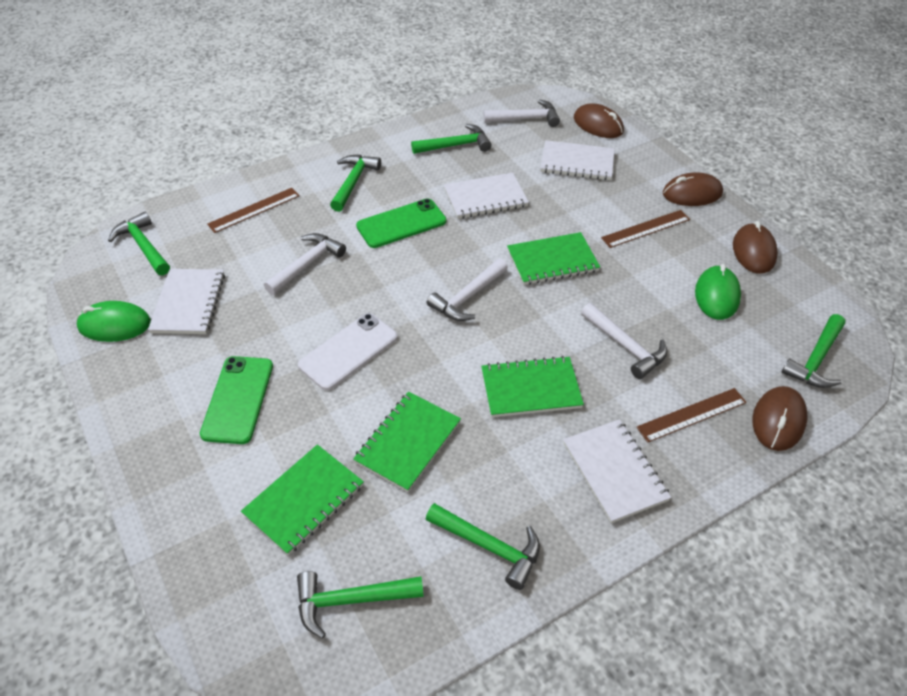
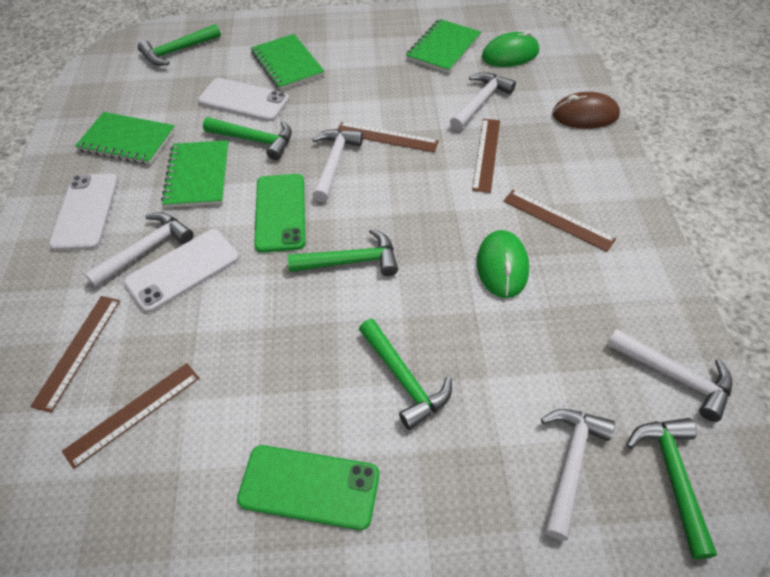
brown mouse: [574,103,624,138] [663,172,723,206] [733,221,778,274] [752,386,808,451] = 4 -> [552,92,620,129] = 1
brown ruler: [207,188,300,233] [601,210,690,248] [637,388,747,443] = 3 -> [30,296,120,413] [62,363,199,469] [338,122,439,152] [472,119,500,193] [503,190,616,252] = 5
green hammer: [108,211,170,275] [297,571,424,638] [330,155,381,212] [411,124,491,154] [426,503,540,590] [781,314,845,388] = 6 -> [138,24,221,66] [203,117,292,160] [288,229,398,276] [359,319,452,430] [627,418,717,559] = 5
white hammer: [264,233,346,295] [427,258,508,321] [483,100,560,127] [581,303,667,379] = 4 -> [84,212,194,287] [312,129,363,202] [450,72,516,131] [541,409,615,541] [607,329,732,422] = 5
white notebook: [148,269,225,334] [444,173,529,219] [540,140,615,180] [563,419,671,523] = 4 -> none = 0
white phone: [298,313,398,390] = 1 -> [49,173,118,251] [124,229,239,313] [198,78,289,121] = 3

